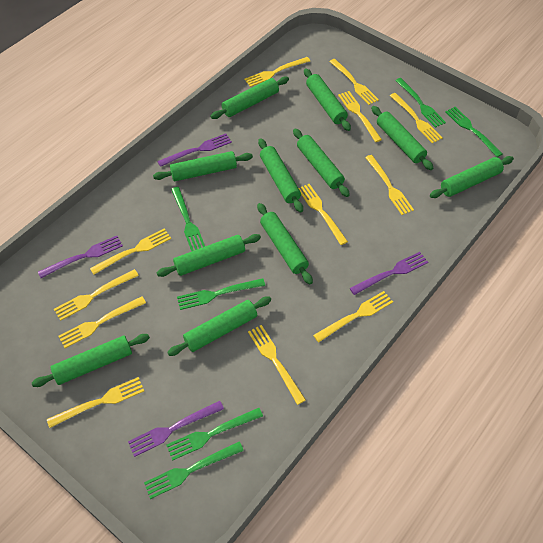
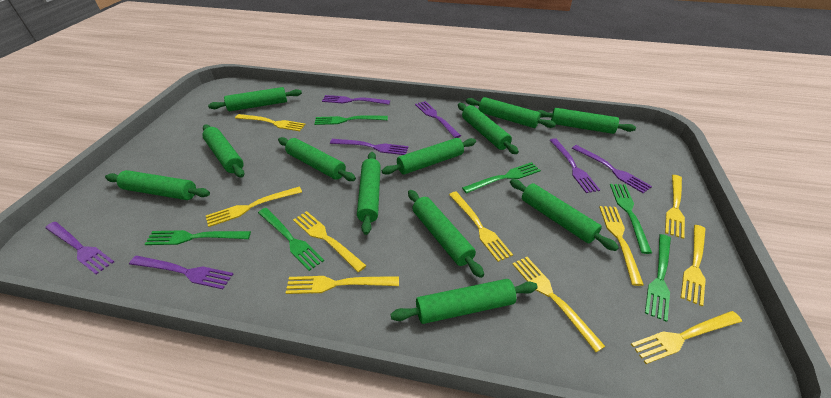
green rolling pin: [32,334,150,387] [153,151,253,181] [157,234,261,277] [167,296,271,356] [210,77,289,119] [257,203,313,285] [258,138,303,213] [293,128,350,197] [304,68,351,131] [371,106,433,170] [430,156,514,198] = 11 -> [105,170,210,200] [202,124,245,178] [208,87,302,111] [278,137,356,181] [357,152,381,235] [382,138,476,175] [390,279,538,324] [408,190,484,278] [458,103,519,154] [466,97,556,128] [510,179,619,251] [537,108,636,134] = 12
purple fork: [38,236,123,278] [128,401,224,457] [157,134,232,167] [350,252,428,295] = 4 -> [45,222,114,274] [129,256,233,289] [322,95,390,105] [330,139,408,155] [415,101,461,138] [550,138,600,193] [572,145,652,193] = 7
yellow fork: [47,377,144,428] [54,269,139,321] [58,296,146,348] [90,229,171,275] [244,57,310,87] [248,325,306,405] [299,184,348,245] [313,291,393,342] [329,59,379,105] [338,91,382,142] [365,155,414,215] [390,93,443,143] = 12 -> [206,186,302,227] [235,114,306,131] [285,276,399,294] [293,211,366,272] [449,192,513,262] [513,257,606,352] [599,206,644,286] [631,311,742,364] [665,175,685,239] [681,225,706,307] = 10

